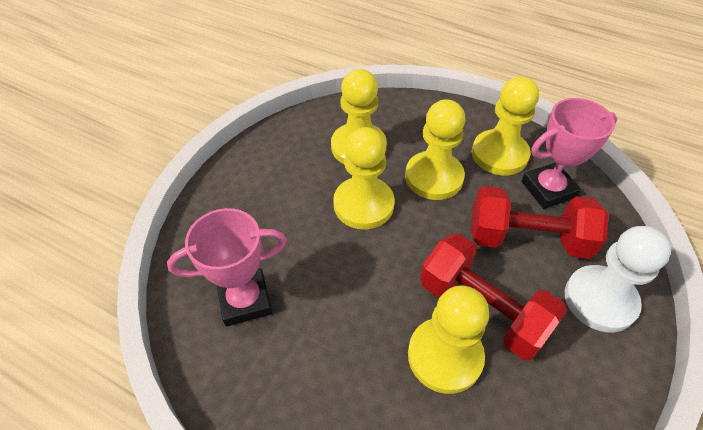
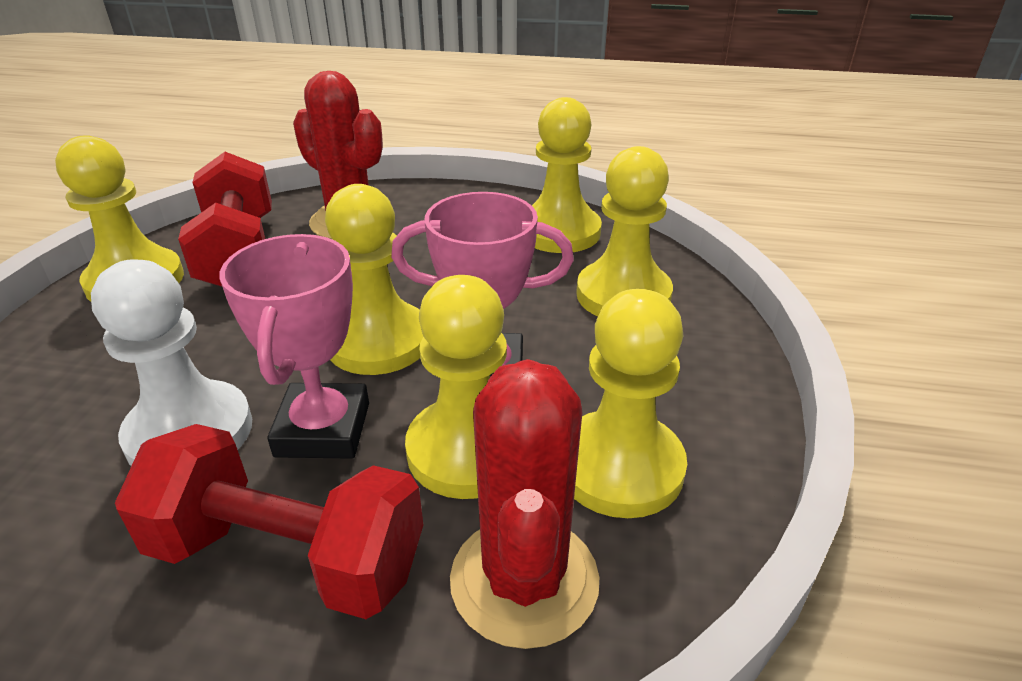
red cactus: none = 0 -> [293,71,383,239] [450,359,599,649] = 2
yellow pawn: [331,69,387,164] [333,127,395,230] [405,99,465,200] [408,285,489,394] [472,77,539,175] = 5 -> [55,135,184,302] [325,184,423,375] [405,275,507,499] [532,97,602,253] [574,289,687,518] [576,146,673,316] = 6

